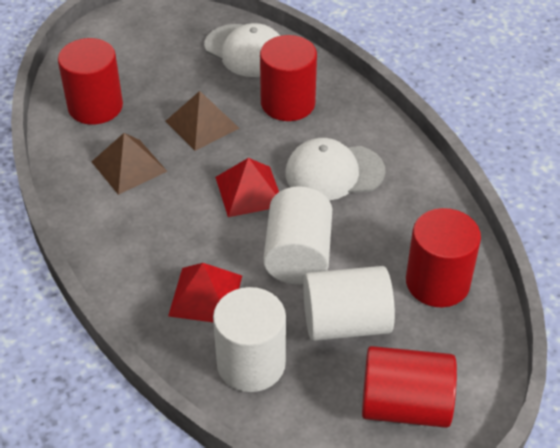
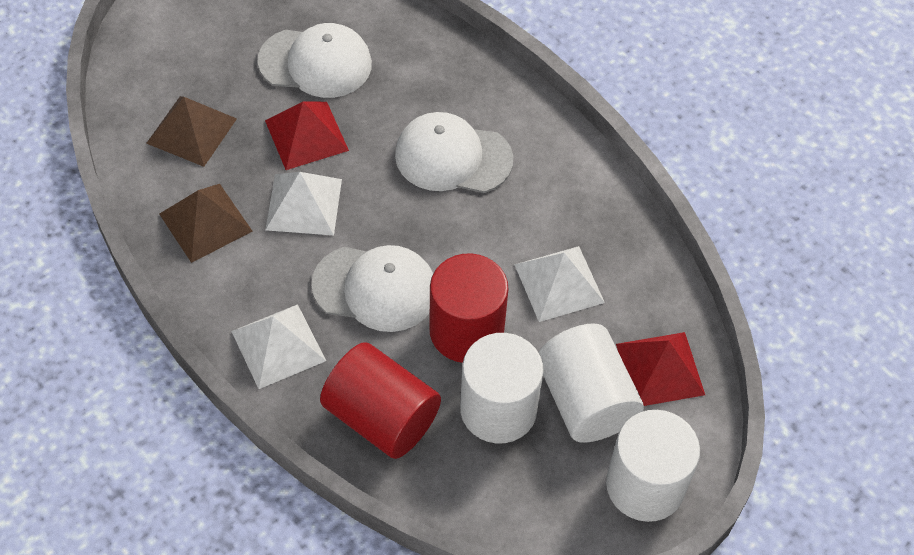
red cylinder: [58,38,123,124] [260,35,317,121] [362,346,457,428] [406,208,481,307] = 4 -> [320,342,441,459] [429,253,509,363] = 2
white cap: [204,23,280,77] [285,138,386,200] = 2 -> [257,23,372,98] [311,245,433,332] [395,112,513,193] = 3
white pyramid: none = 0 -> [231,304,326,389] [265,172,342,235] [514,246,605,322] = 3

